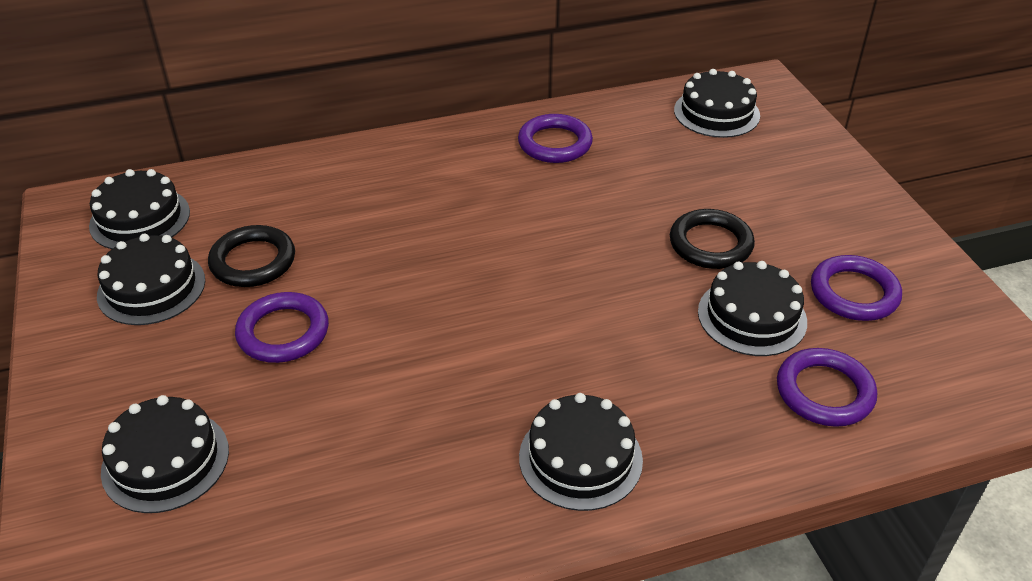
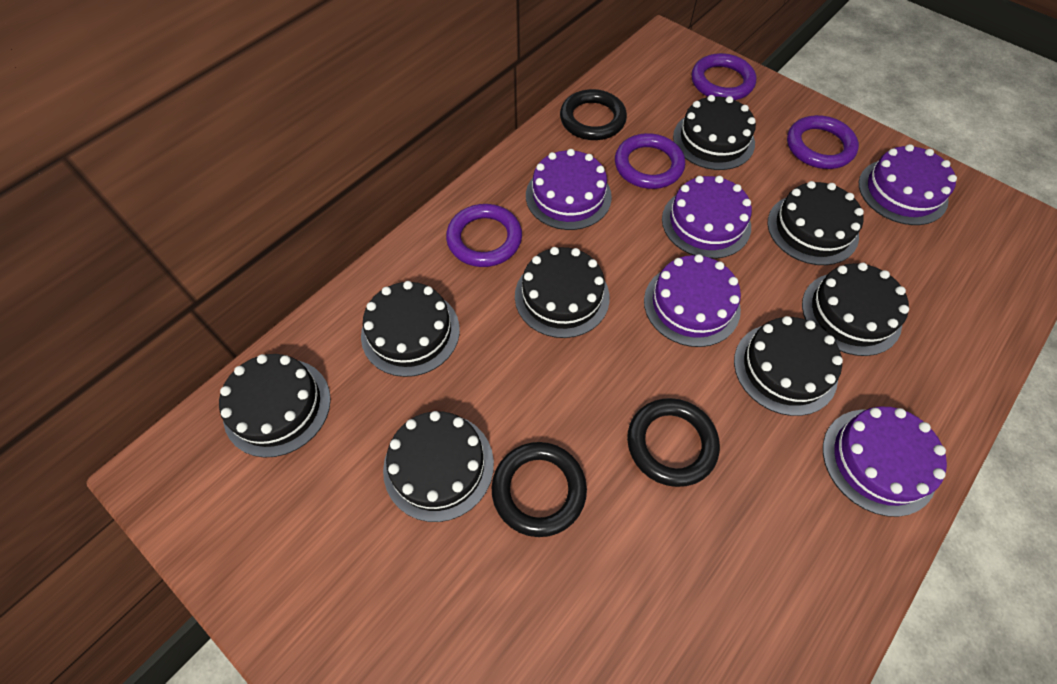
black cake: [89,169,190,249] [97,234,205,325] [101,395,229,513] [519,393,643,511] [674,69,760,138] [698,261,807,356] = 6 -> [219,354,331,458] [361,281,460,377] [383,411,494,522] [515,247,610,338] [673,95,756,170] [734,316,843,416] [767,181,864,265] [802,262,909,356] = 8
black ring: [208,225,295,287] [670,209,755,269] = 2 -> [492,442,587,537] [560,89,627,140] [627,398,720,487] = 3
purple cake: none = 0 -> [526,149,612,230] [644,254,741,347] [662,176,752,259] [823,407,947,517] [859,144,957,225] = 5

